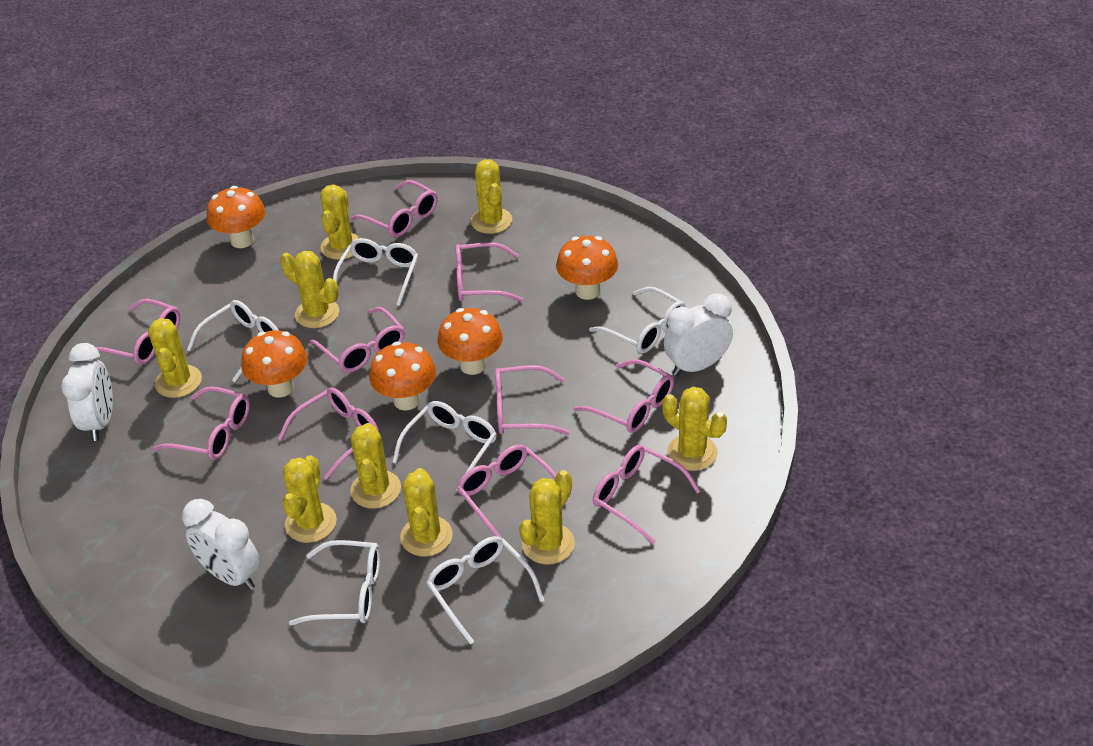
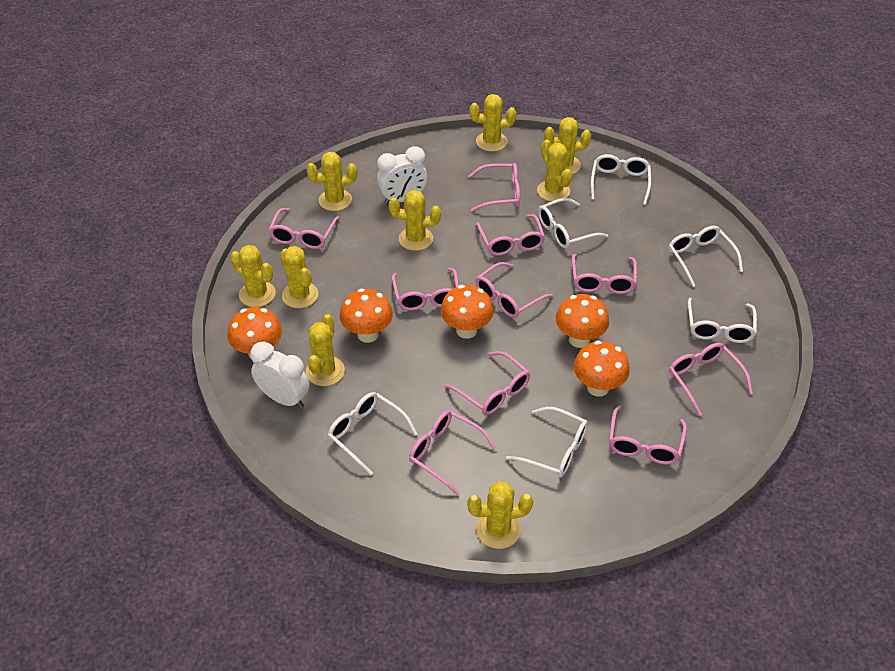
white clock: [61,343,113,441] [182,499,260,590] [664,293,733,376] = 3 -> [250,342,310,409] [377,146,427,205] = 2

